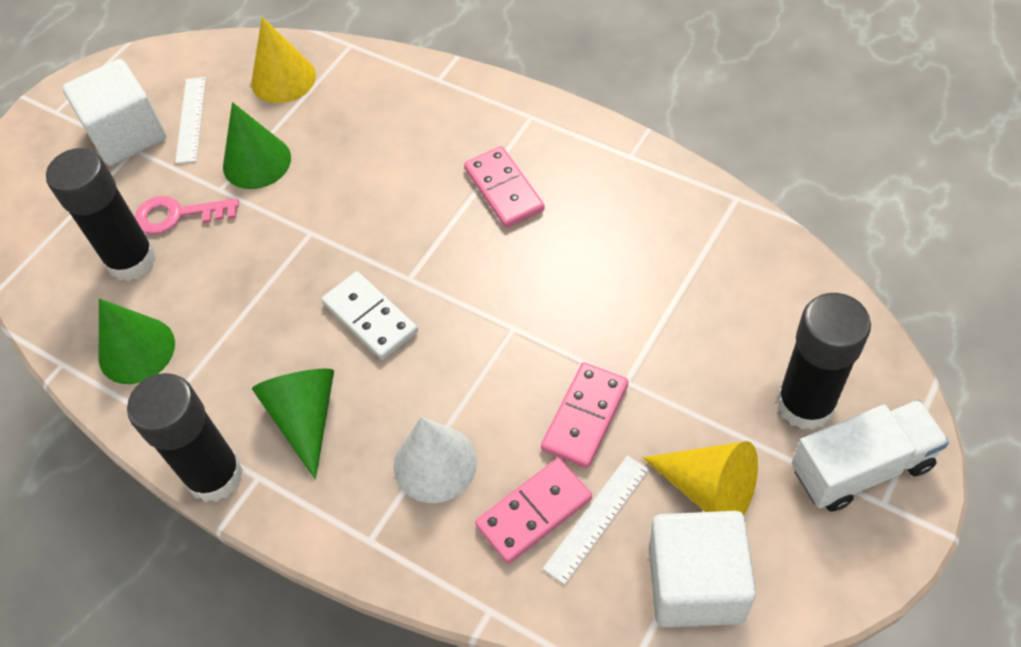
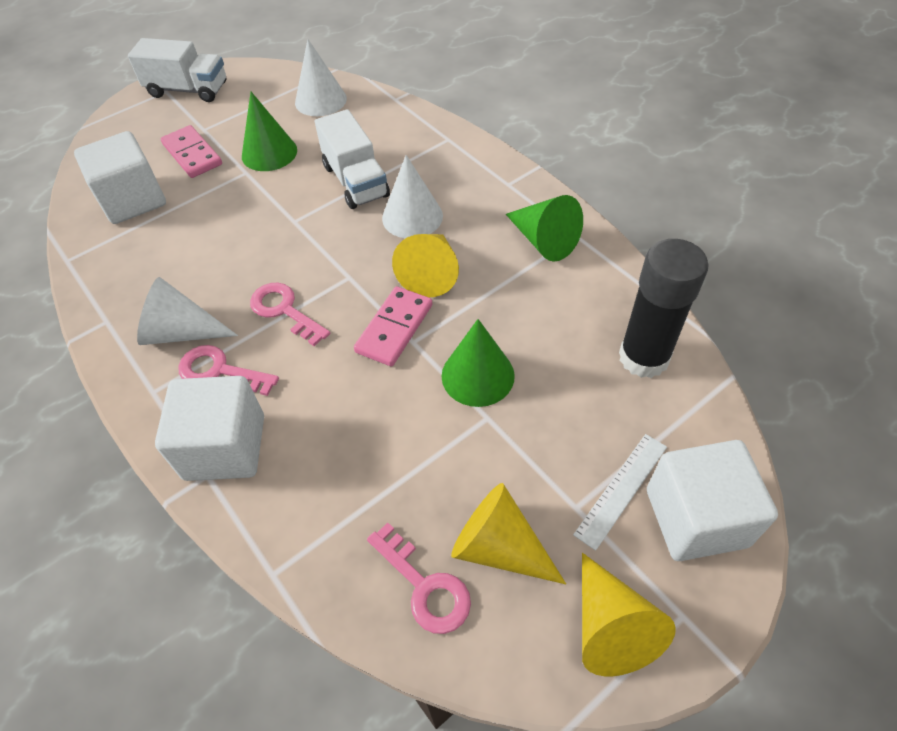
black glue stick: [46,148,157,281] [127,373,243,502] [777,293,871,430] = 3 -> [619,239,708,378] = 1
pink domino: [464,146,545,228] [475,458,592,564] [541,362,628,468] = 3 -> [161,125,222,178] [354,286,432,366] = 2
pink key: [135,196,239,235] = 1 -> [178,345,279,396] [250,283,330,346] [367,522,471,634] = 3
white cone: [394,417,477,503] = 1 -> [137,277,238,345] [295,39,347,116] [382,155,443,238] = 3
white cube: [62,59,166,166] [649,511,756,627] = 2 -> [74,131,166,224] [155,376,264,481] [647,440,778,561] = 3
white domino: [322,271,418,360] = 1 -> none = 0
white ruler: [175,77,206,164] [543,456,649,585] = 2 -> [573,434,667,551] = 1
white truck: [792,400,949,512] = 1 -> [128,38,226,102] [315,109,390,209] = 2
yellow cone: [251,17,316,103] [642,441,758,516] = 2 -> [392,234,459,297] [451,483,566,584] [582,553,676,676] = 3

